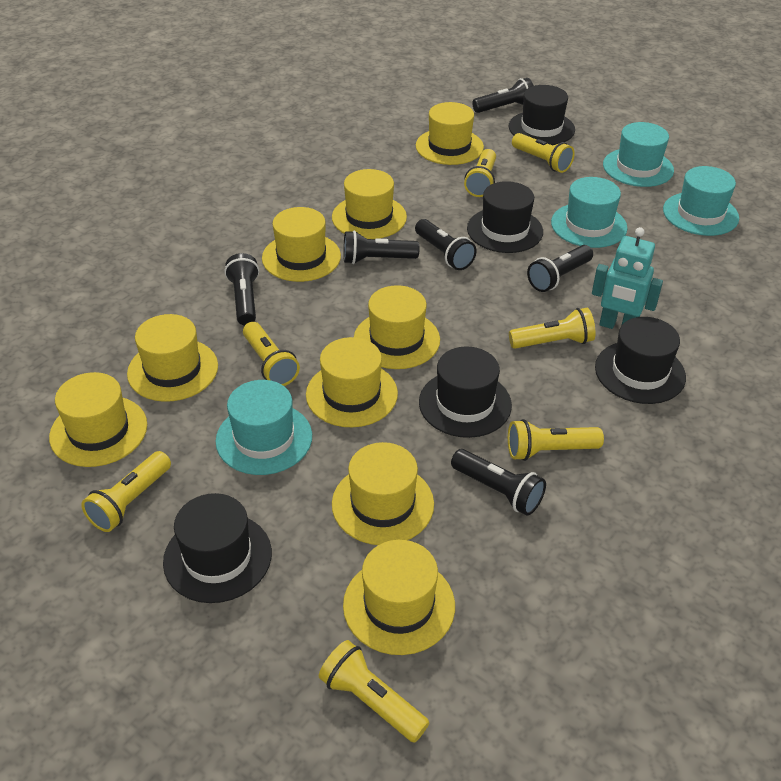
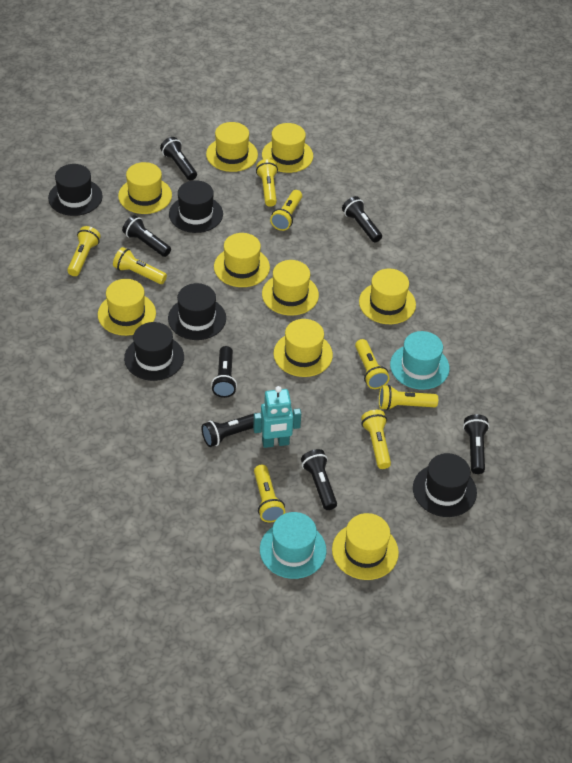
black flashlight: [224,253,259,326] [343,230,420,264] [415,219,477,270] [451,449,546,515] [472,78,534,113] [527,245,593,292] = 6 -> [122,215,171,257] [160,137,197,180] [202,414,254,447] [211,346,237,398] [301,449,337,510] [342,196,382,243] [463,414,489,474] = 7
turquoise hat: [215,380,312,475] [551,177,628,248] [603,122,674,187] [663,166,739,236] = 4 -> [260,512,327,579] [390,331,450,390] = 2
yellow flashlight: [81,451,171,532] [243,322,300,386] [319,640,429,743] [464,149,496,197] [508,419,604,461] [509,308,596,349] [512,133,575,173] = 7 -> [67,226,101,276] [113,247,167,284] [254,465,285,522] [256,159,278,207] [270,190,302,231] [355,339,390,389] [361,410,391,469] [379,385,438,410] = 8

